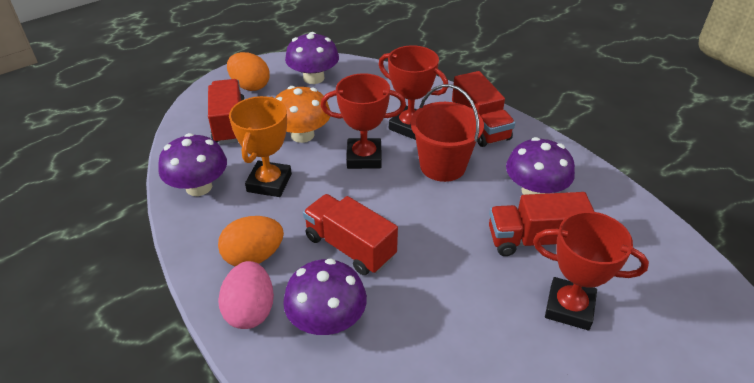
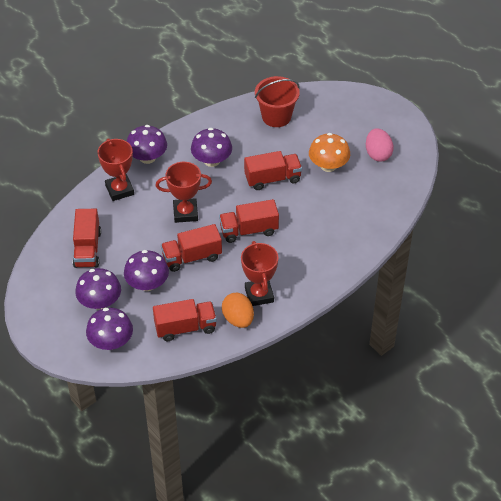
orange egg: [218,216,284,266] [227,52,270,91] = 2 -> [222,293,254,328] = 1
orange trophy: [229,96,292,197] = 1 -> none = 0
purple mushroom: [158,133,227,196] [283,258,367,335] [285,32,339,84] [506,137,575,195] = 4 -> [75,268,121,310] [86,308,133,350] [124,250,169,291] [127,125,167,164] [191,128,232,167] = 5
red truck: [208,79,245,144] [303,194,398,275] [452,71,515,147] [489,192,594,256] = 4 -> [73,209,101,268] [153,299,217,341] [161,224,222,272] [219,199,279,243] [244,151,302,190] = 5

